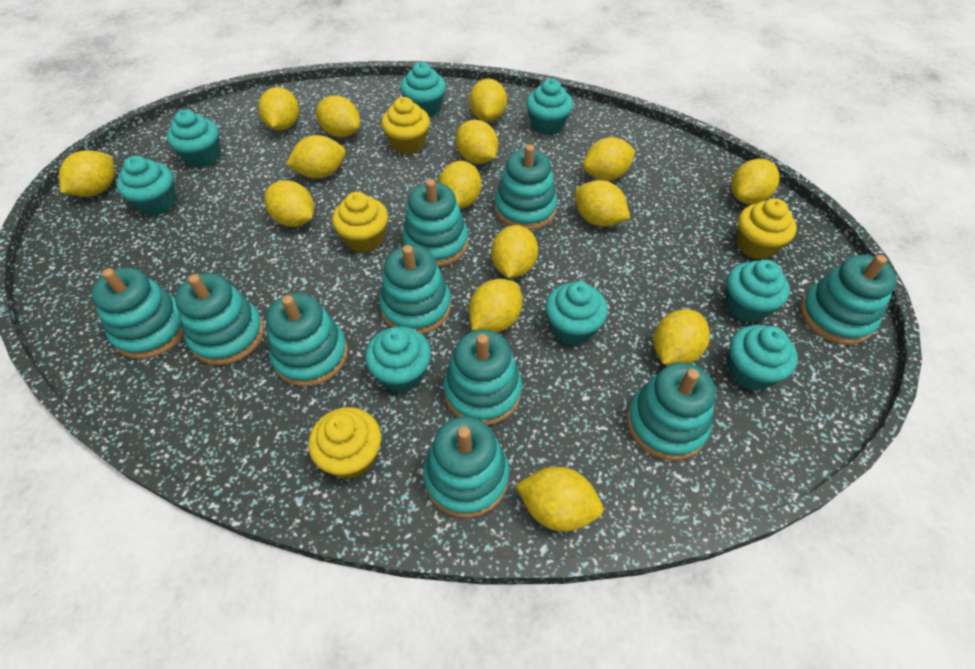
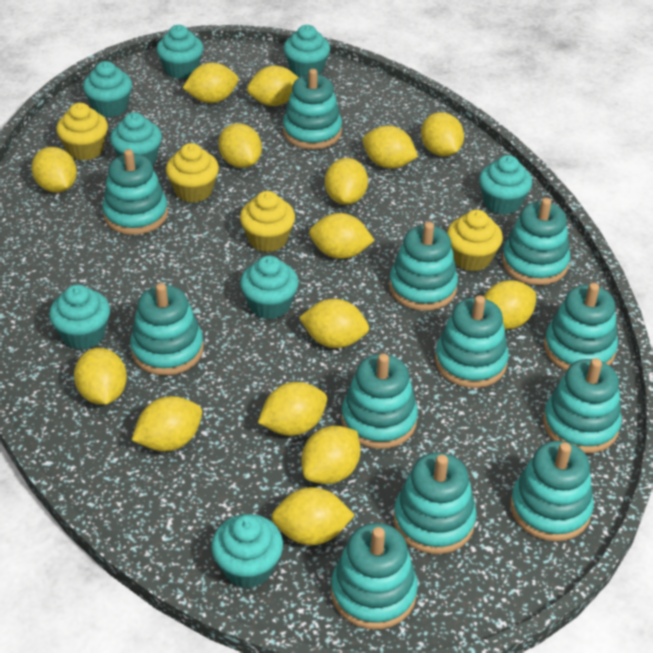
turquoise stacking toy: [91,268,184,359] [175,273,264,365] [266,293,348,386] [379,245,451,334] [402,179,468,267] [423,416,509,518] [443,330,522,425] [495,144,557,230] [627,363,716,461] [800,255,897,345] = 10 -> [102,149,168,235] [130,283,204,375] [283,69,342,149] [331,523,418,629] [341,353,418,449] [389,222,458,310] [394,453,477,554] [435,295,509,388] [502,198,571,285] [510,441,594,541] [543,358,622,453] [544,283,618,371] = 12

